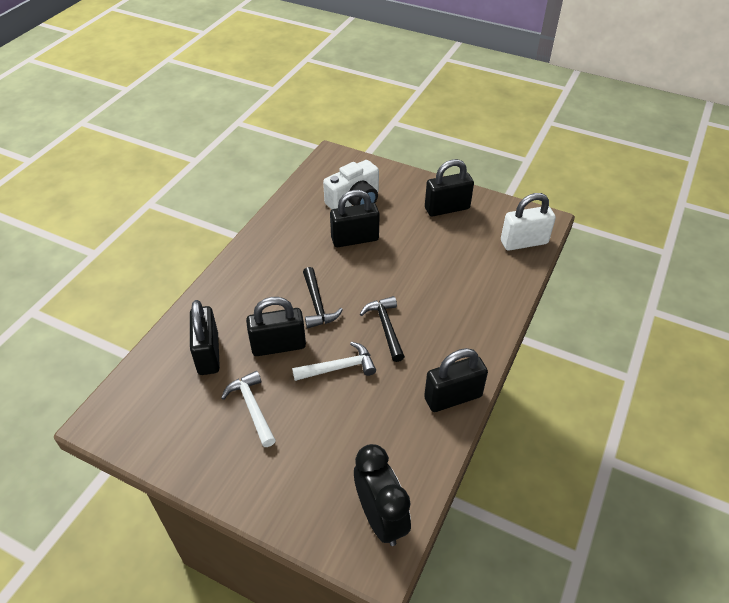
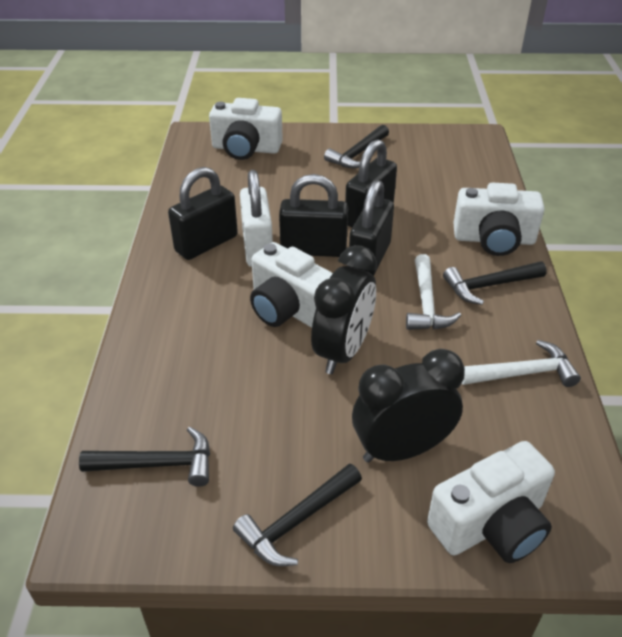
black clock: [354,444,411,546] = 1 -> [311,245,377,374] [352,349,465,462] = 2
black hammer: [303,267,343,328] [360,296,405,362] = 2 -> [79,426,210,487] [233,463,362,566] [324,125,389,168] [443,261,547,305] = 4
black padlock: [190,300,220,375] [246,297,306,356] [330,190,380,247] [424,348,488,412] [425,159,474,216] = 5 -> [168,167,238,260] [279,174,348,257] [345,139,397,227] [349,180,394,276] = 4
white camera: [323,160,379,209] = 1 -> [209,98,283,160] [250,242,333,328] [427,441,555,563] [454,183,545,256] = 4

